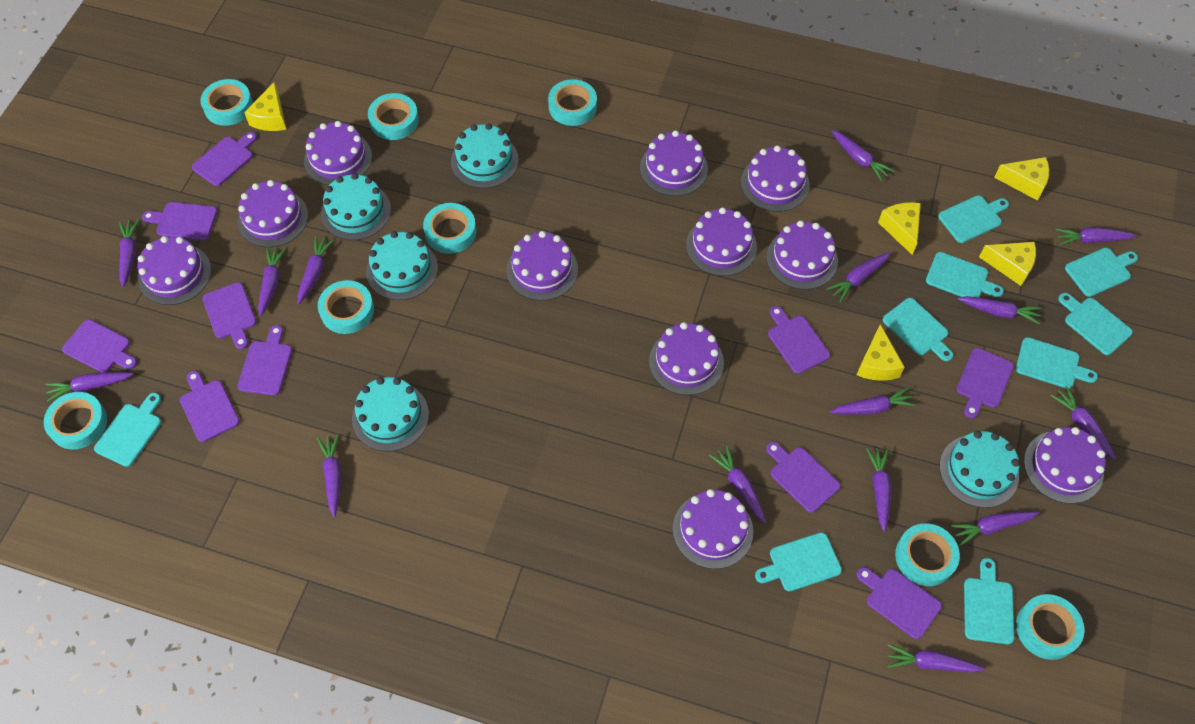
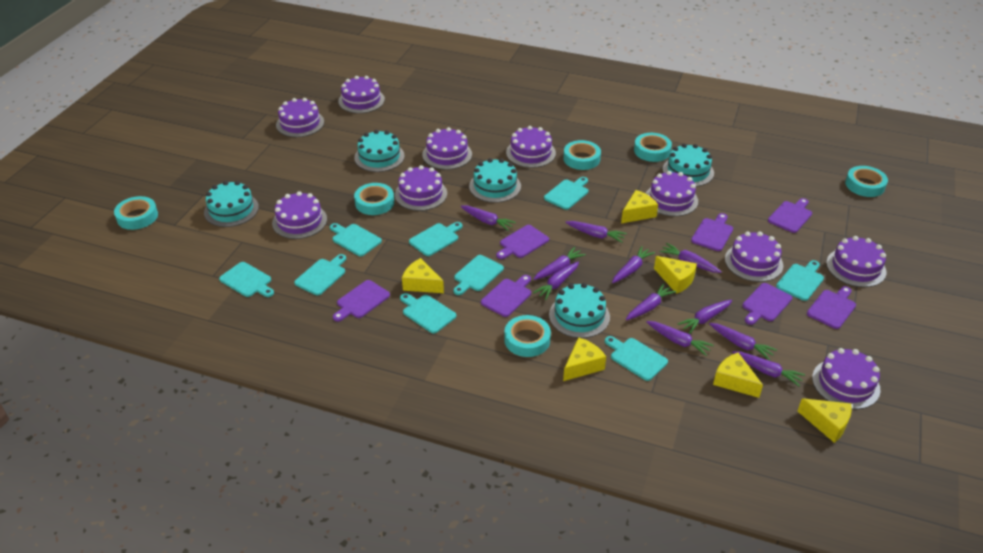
purple cake: [137,236,211,305] [238,180,308,247] [304,121,372,186] [507,231,578,301] [640,130,708,196] [649,322,724,395] [673,489,753,569] [686,207,757,276] [741,145,810,212] [766,220,838,290] [1024,427,1106,504] = 11 -> [272,191,327,239] [276,98,324,137] [338,76,385,113] [395,165,447,211] [422,127,472,170] [506,126,556,168] [646,171,698,216] [725,231,783,282] [812,348,881,409] [826,236,886,287] = 10
purple carrot: [46,372,133,402] [119,219,139,287] [258,247,286,317] [297,236,334,305] [317,434,342,517] [709,446,766,523] [826,252,891,302] [830,387,916,414] [831,130,894,182] [866,448,891,532] [887,644,985,672] [951,511,1039,546] [958,296,1041,324] [1051,386,1116,460] [1055,227,1137,245] = 15 -> [460,205,516,231] [533,261,579,300] [534,247,586,280] [565,221,627,243] [612,246,655,283] [626,283,676,320] [646,321,714,356] [660,243,721,273] [678,300,732,334] [709,323,777,360] [732,351,805,386] = 11
purple cutting board: [62,319,137,373] [142,202,218,241] [180,371,240,442] [192,132,257,186] [202,282,257,349] [237,325,292,396] [766,442,840,513] [768,306,830,374] [857,567,942,639] [957,348,1014,418] = 10 -> [333,280,390,322] [481,275,531,317] [496,225,549,259] [691,213,733,251] [742,283,792,325] [768,198,812,233] [807,286,856,329] = 7
turquoise tape: [44,392,107,449] [200,79,253,126] [318,280,374,334] [368,93,419,140] [423,203,477,254] [548,79,597,126] [895,523,960,586] [1016,594,1084,660] = 8 -> [114,196,158,230] [354,183,394,215] [504,315,551,357] [563,140,601,170] [634,133,672,162] [845,166,888,197] = 6
yellow cheese: [244,82,286,131] [857,324,905,381] [878,202,921,255] [979,242,1036,286] [994,157,1049,201] = 5 -> [402,258,444,293] [563,337,606,381] [621,190,658,224] [654,256,697,294] [713,353,763,398] [797,398,852,443] = 6

